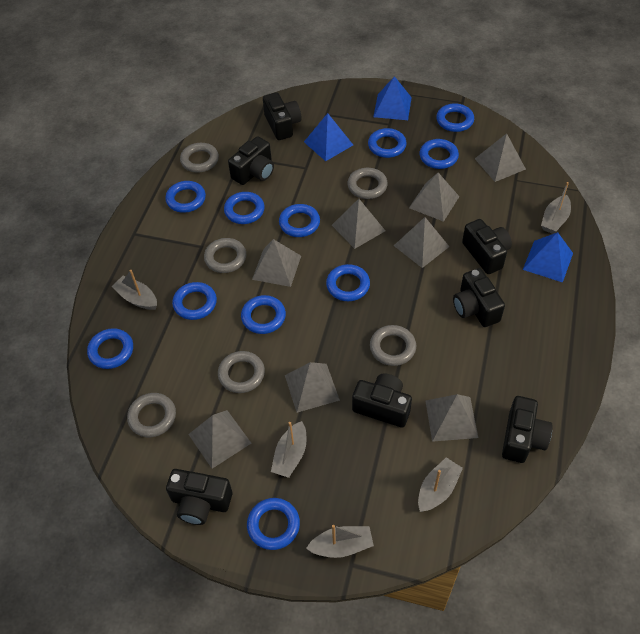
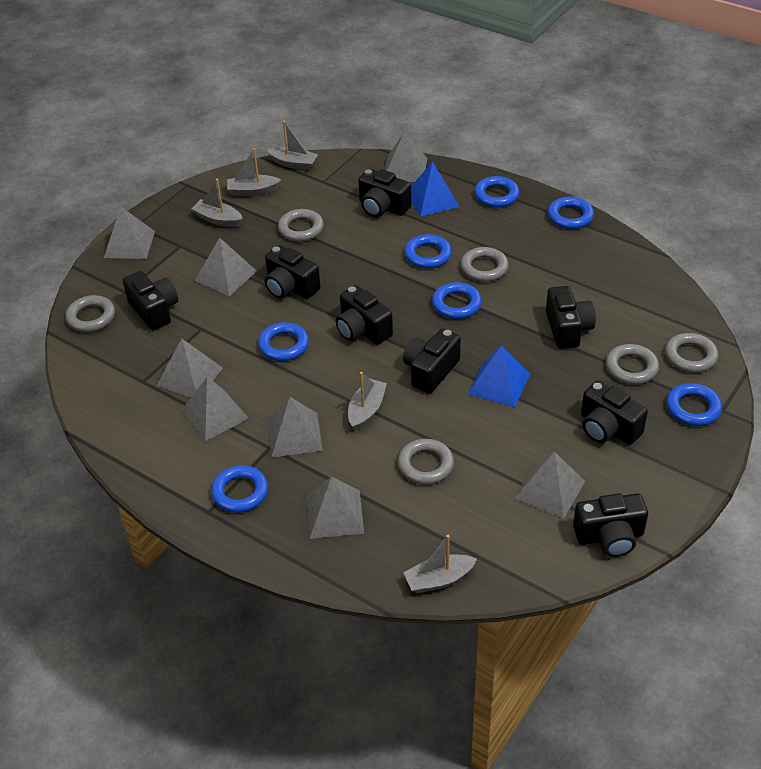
black camera: [166,469,232,525] [228,136,274,185] [263,92,301,140] [352,373,412,428] [453,268,505,327] [462,219,512,274] [502,396,553,463] = 7 -> [123,271,178,331] [265,245,321,299] [336,285,393,345] [358,169,412,217] [403,329,461,394] [546,286,596,349] [573,494,648,557] [581,380,648,445] = 8
blue pyramid: [304,113,353,161] [373,76,412,120] [523,232,573,283] = 3 -> [411,161,460,217] [468,345,530,408] = 2
blue ring: [87,328,133,369] [165,181,206,213] [172,282,217,320] [224,192,265,224] [241,295,286,334] [247,498,300,550] [279,204,320,237] [326,264,370,301] [368,128,407,158] [419,139,459,169] [436,103,474,132] = 11 -> [211,465,268,513] [258,322,309,361] [404,234,452,268] [432,282,482,319] [474,176,519,208] [548,197,594,229] [667,383,722,426] = 7

